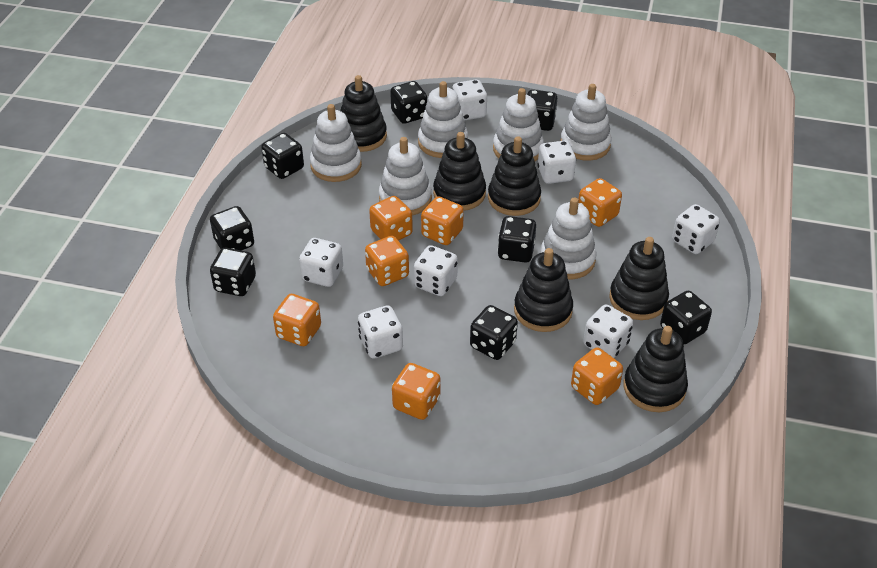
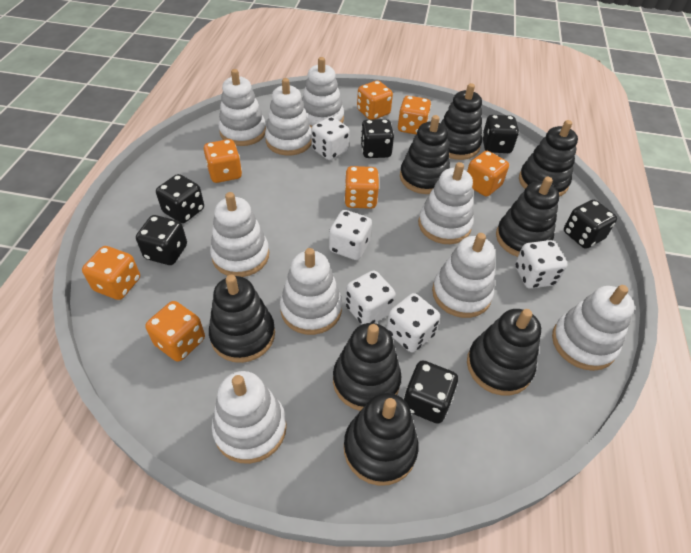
black dice: [210,206,254,251] [210,248,256,296] [261,133,304,179] [390,81,427,124] [470,305,518,360] [497,216,536,263] [527,90,557,131] [660,291,712,345] = 8 -> [136,215,187,265] [156,174,204,223] [360,119,394,158] [403,360,458,424] [482,115,519,153] [564,200,617,249] = 6
black stacking toy: [341,75,387,152] [433,132,486,211] [488,136,541,216] [514,248,573,332] [609,237,669,320] [624,326,688,412] = 6 -> [209,275,275,363] [333,323,402,411] [344,393,419,486] [400,115,450,194] [441,83,482,160] [467,309,541,395] [496,177,559,257] [519,120,578,197] = 8
white dice: [299,238,343,287] [358,305,403,359] [414,245,458,296] [453,80,487,121] [537,141,576,184] [583,305,633,358] [672,204,720,254] = 7 -> [311,117,350,160] [329,210,372,260] [345,270,396,325] [386,293,440,352] [515,240,567,289] = 5
white stacking toy: [310,104,362,182] [379,137,432,215] [418,81,468,158] [493,88,544,161] [540,198,597,279] [560,84,612,161] = 6 -> [210,192,269,277] [212,371,287,464] [218,69,266,146] [265,78,312,156] [280,248,342,335] [302,57,344,128] [418,162,474,244] [432,233,495,318] [552,285,634,371] = 9

